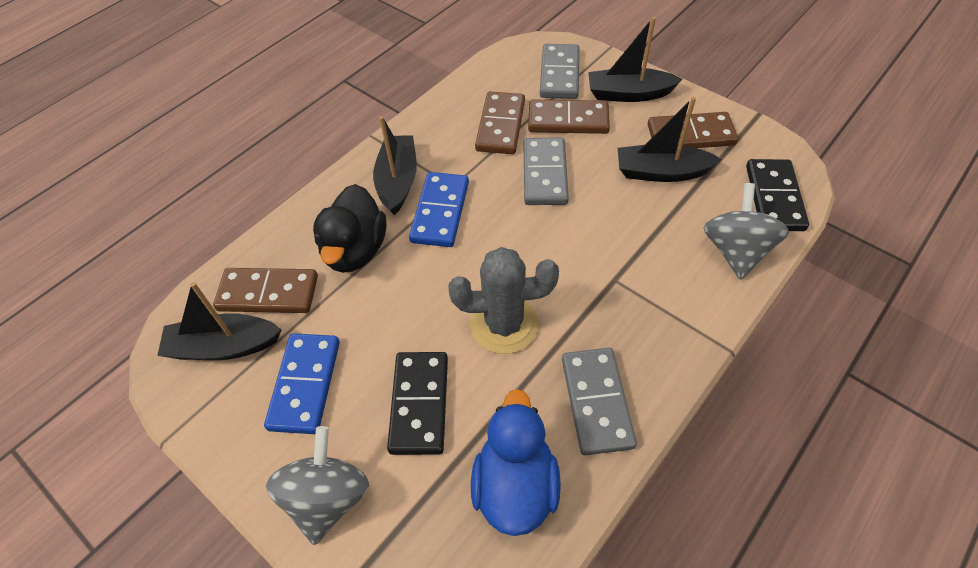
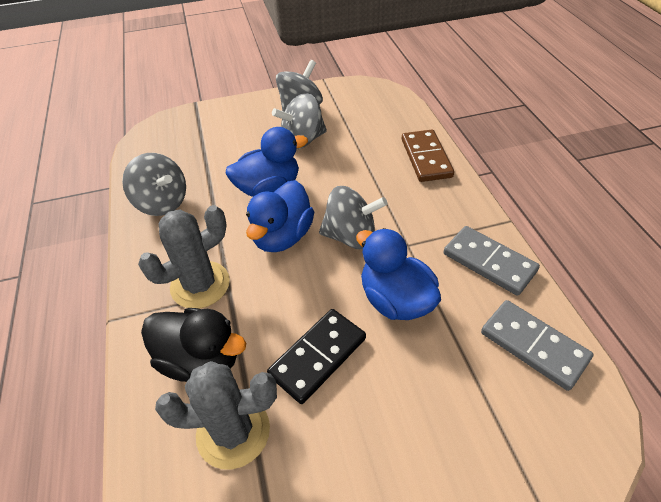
black boat: [157,282,282,360] [373,116,417,215] [588,17,682,102] [618,97,722,182] = 4 -> none = 0
black domino: [387,352,448,455] [746,159,809,231] = 2 -> [267,309,366,404] = 1
blue domino: [264,333,340,434] [409,172,469,247] = 2 -> none = 0
blue duck: [471,389,561,536] = 1 -> [226,127,308,197] [246,180,314,252] [356,228,441,320] = 3
brown domino: [213,268,318,313] [475,92,525,154] [528,100,610,134] [648,112,738,148] = 4 -> [402,130,454,182] = 1
grey cactus: [448,247,559,354] = 1 -> [138,205,230,309] [155,361,277,469] = 2
grey domino: [523,138,569,205] [540,44,580,99] [562,348,637,455] = 3 -> [444,226,540,296] [481,300,594,391] = 2
grey spinning top: [266,426,369,545] [703,183,789,280] = 2 -> [122,153,186,216] [272,93,327,149] [276,60,323,112] [319,186,387,249] = 4

